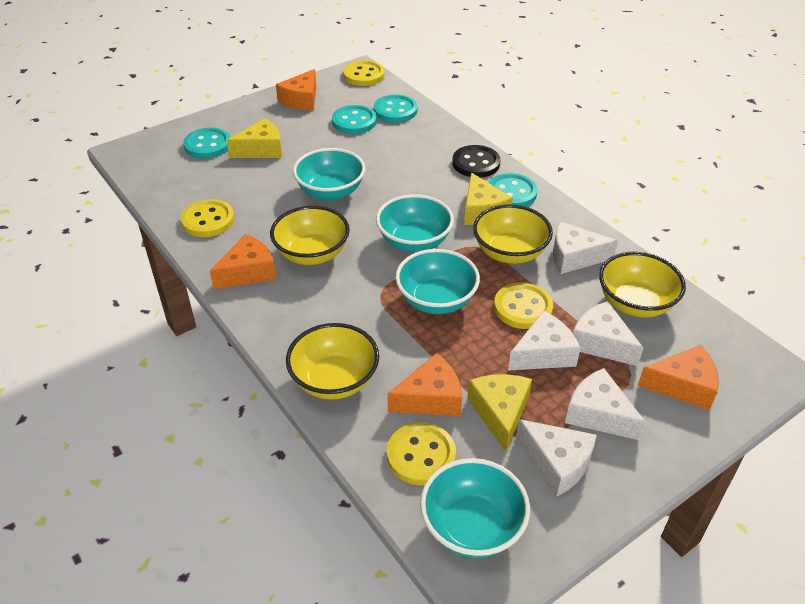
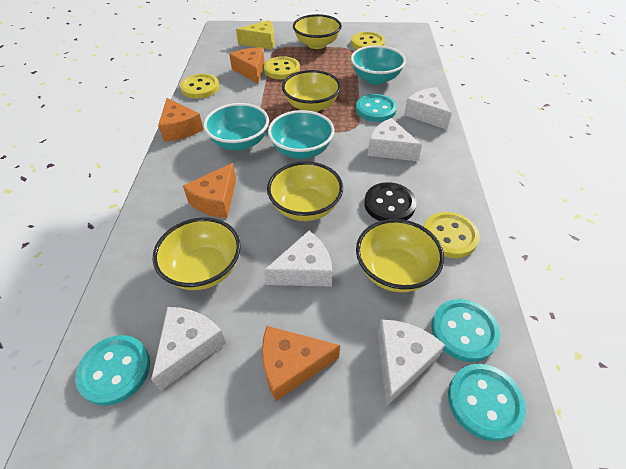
turquoise bowl: [293,148,365,201] [376,194,454,252] [395,249,480,314] [420,458,530,558] = 4 -> [204,103,269,151] [268,110,334,159] [351,45,406,85] = 3
yellow bowl: [270,206,350,265] [286,323,379,400] [473,204,553,264] [599,252,686,317] = 4 -> [153,218,241,290] [267,161,343,221] [282,70,341,112] [293,14,342,49] [356,219,444,292] = 5
yellow cheese: [226,118,282,158] [464,173,513,225] [467,374,532,451] = 3 -> [236,20,275,50] = 1

